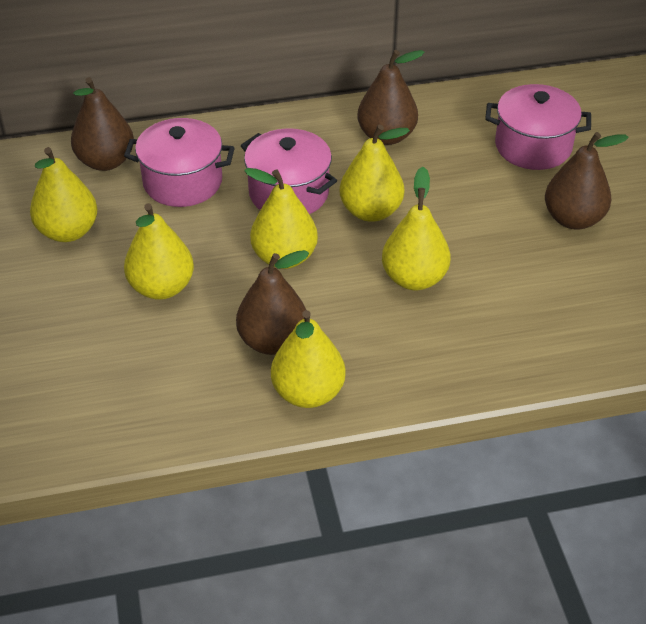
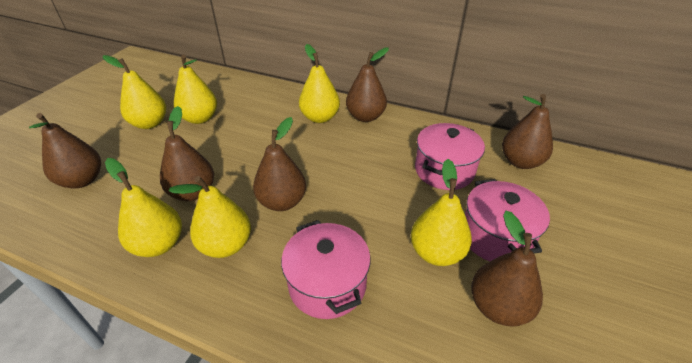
brown pear: [71,77,134,171] [236,250,309,355] [358,50,425,145] [545,132,629,229] = 4 -> [29,113,101,188] [160,106,214,201] [253,117,306,211] [346,47,389,122] [471,211,543,327] [502,94,553,169] = 6

